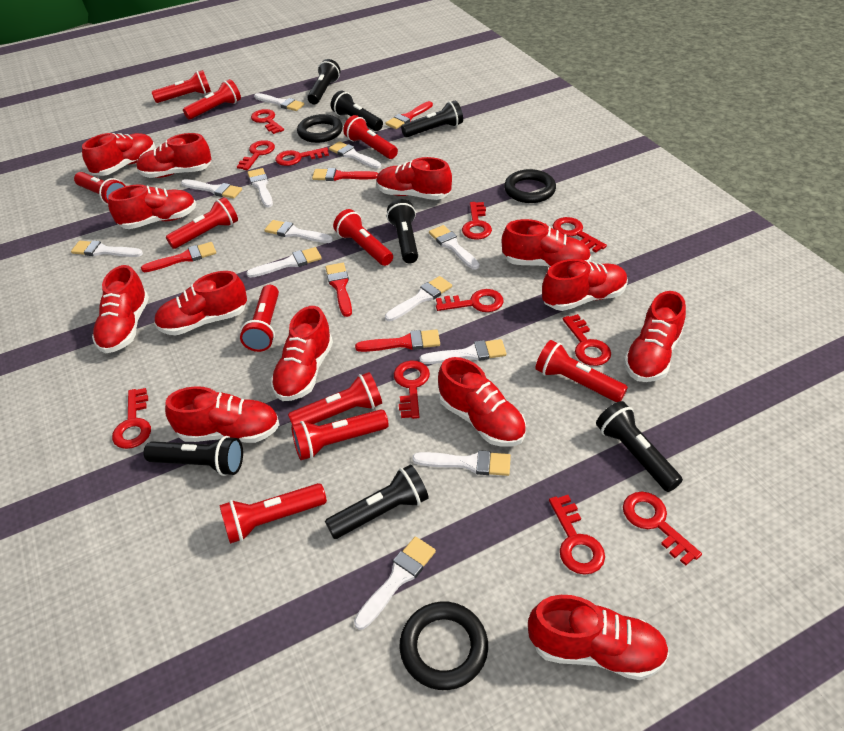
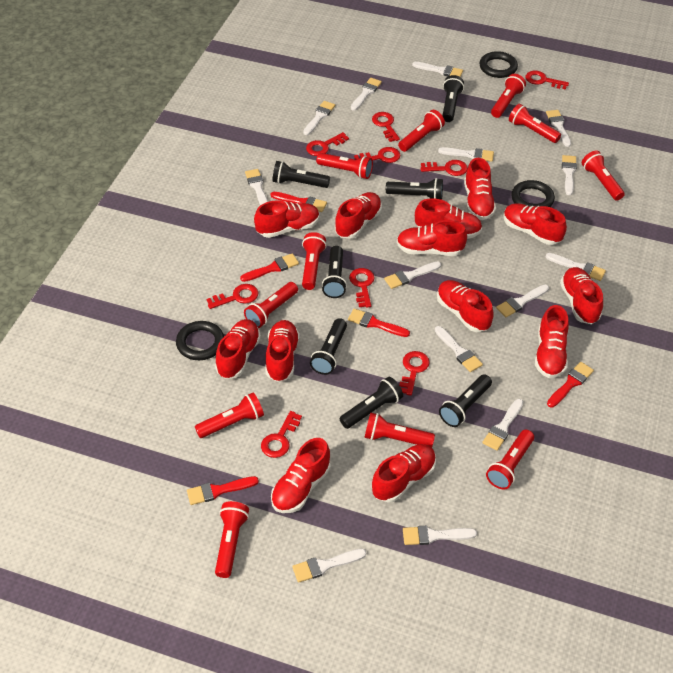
red key: [112,388,151,449] [237,140,275,170] [251,109,284,134] [275,147,329,166] [394,361,430,419] [436,289,504,312] [462,202,492,240] [549,495,605,575] [553,217,607,252] [563,314,611,366] [623,492,702,566] = 11 -> [206,284,259,309] [261,411,302,458] [306,132,349,156] [349,268,375,307] [354,147,401,163] [372,112,400,142] [399,351,430,396] [420,160,468,176] [525,71,569,90] = 9
white brush: [71,241,143,257] [181,179,242,199] [246,247,322,278] [247,168,273,207] [254,93,305,111] [264,220,333,243] [329,141,381,169] [354,537,436,630] [385,276,452,321] [412,450,511,476] [419,339,506,364] [429,225,479,270] = 12 -> [245,169,268,205] [292,549,366,583] [303,101,335,135] [351,78,382,111] [384,261,441,289] [403,526,477,545] [412,62,463,77] [435,326,483,372] [438,147,494,162] [482,399,523,451] [496,284,549,317] [546,110,571,147] [546,253,606,281] [562,155,577,195] = 14

